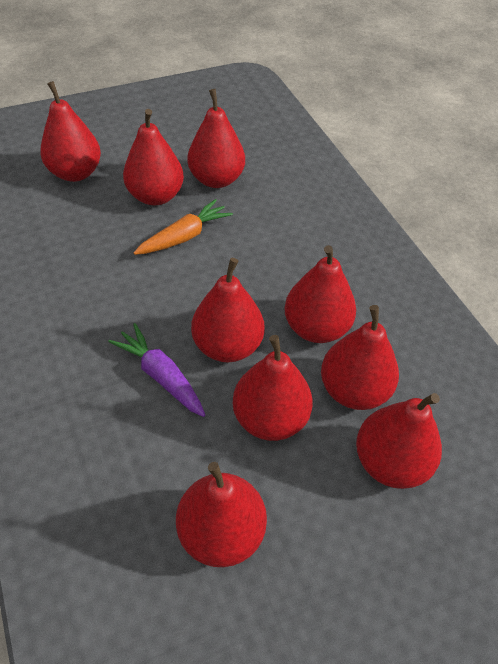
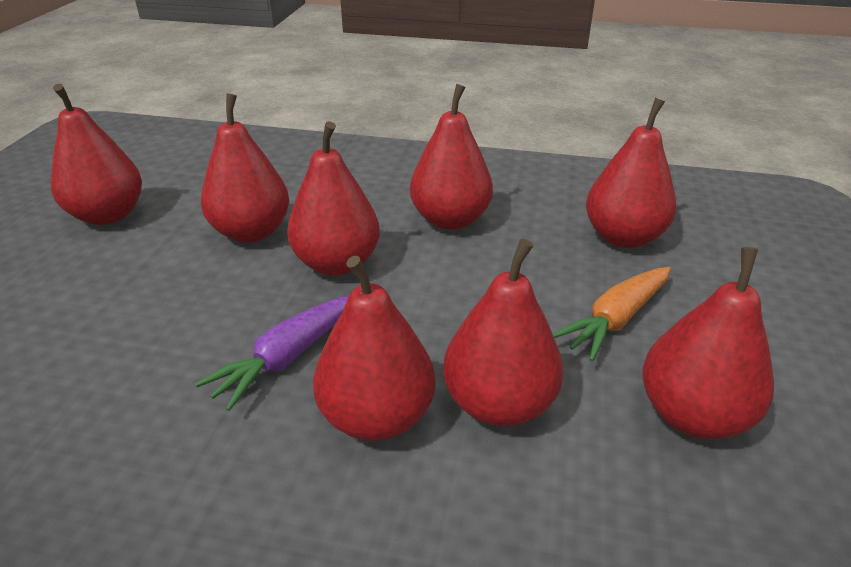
red pear: [40,81,101,182] [123,109,184,205] [176,462,267,567] [187,89,245,188] [191,258,265,362] [232,335,313,441] [284,245,356,343] [321,305,399,410] [356,393,442,489] = 9 -> [51,84,142,225] [201,93,289,243] [287,121,380,276] [313,255,435,441] [410,84,493,230] [443,239,564,426] [586,98,676,248] [642,247,774,439] = 8

